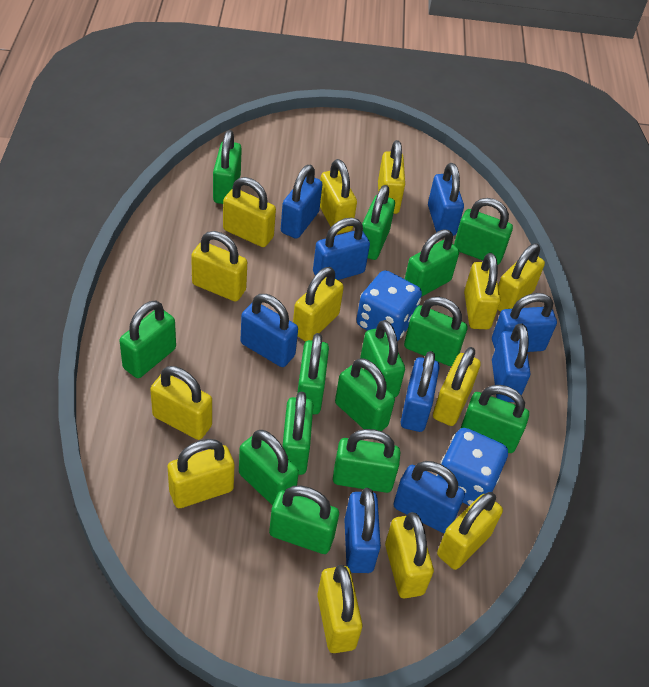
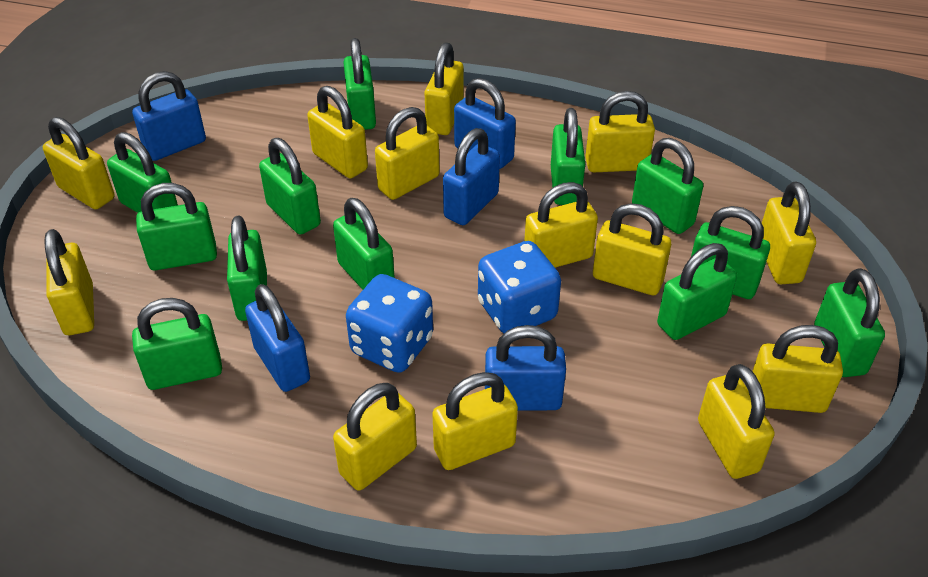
blue padlock: [241,294,298,367] [281,165,322,239] [313,218,370,280] [344,488,381,573] [393,461,465,533] [401,351,440,432] [428,163,464,236] [492,293,557,352] [492,323,530,402] = 9 -> [132,71,206,161] [245,284,310,392] [443,128,500,225] [454,78,516,169] [485,325,566,410] = 5
green padlock: [119,300,176,378] [213,130,242,204] [239,430,299,505] [269,486,339,554] [282,391,313,475] [297,333,329,414] [333,429,400,493] [335,358,395,431] [360,320,405,397] [362,185,395,260] [404,297,468,366] [405,229,459,297] [454,198,513,265] [460,385,529,453] = 14 -> [107,132,178,213] [132,298,222,390] [136,183,217,270] [227,215,267,321] [259,138,321,235] [333,198,395,290] [343,38,376,130] [551,108,585,205] [632,138,703,234] [657,243,737,340] [691,206,770,299] [814,268,885,377] = 12

